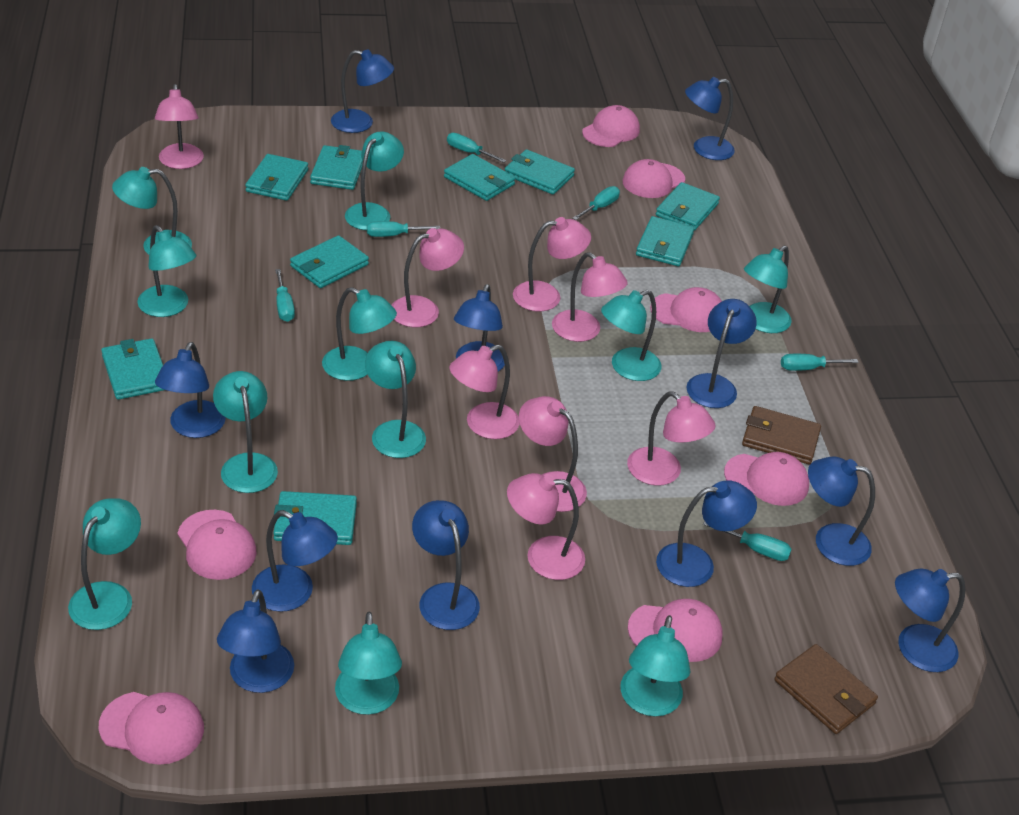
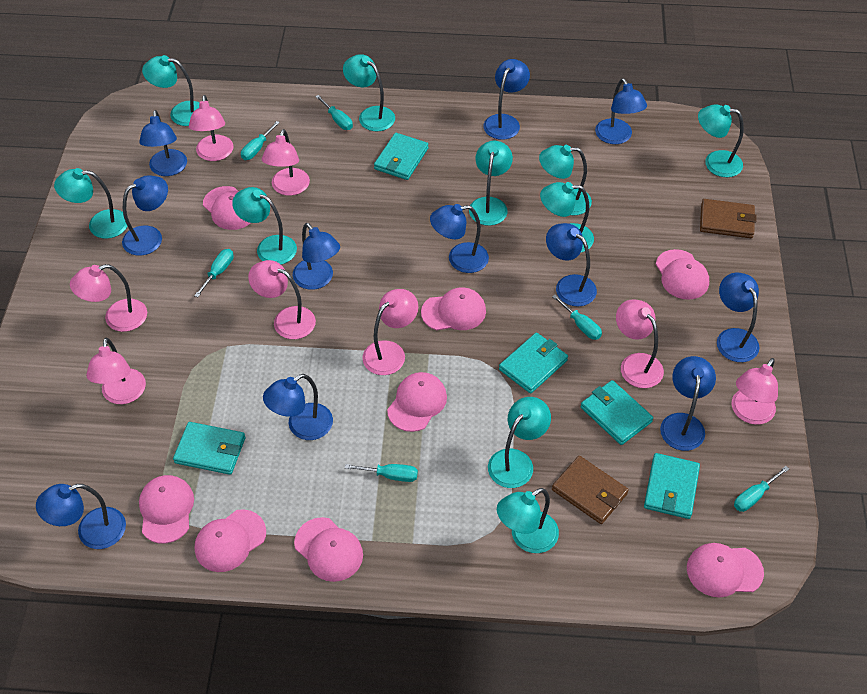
pink cap: [99,692,204,765] [178,510,256,580] [582,105,640,147] [623,159,685,198] [628,599,723,662] [650,287,722,332] [724,452,809,506] = 7 -> [139,475,194,544] [195,509,266,572] [203,186,251,230] [294,517,363,582] [387,372,447,432] [421,287,486,330] [656,249,709,300] [687,543,764,597] = 8
turquoise lamp: [68,498,141,630] [112,167,192,255] [137,225,196,317] [213,371,278,493] [322,287,397,381] [335,612,402,715] [345,131,404,230] [365,341,426,458] [601,290,662,381] [620,615,690,716] [744,246,792,333] = 11 -> [54,168,127,239] [142,55,199,126] [232,187,297,265] [343,54,395,131] [469,141,513,226] [488,397,551,488] [497,488,559,553] [539,145,592,215] [540,182,594,252] [698,104,744,177] = 10
turquoise wallet: [101,338,164,400] [245,154,308,201] [273,491,357,545] [290,235,369,288] [310,145,363,190] [444,154,515,201] [505,149,575,195] [636,216,694,266] [656,182,720,231] = 9 -> [173,422,245,475] [374,133,428,180] [499,332,568,394] [581,380,653,445] [644,453,700,519] = 5

